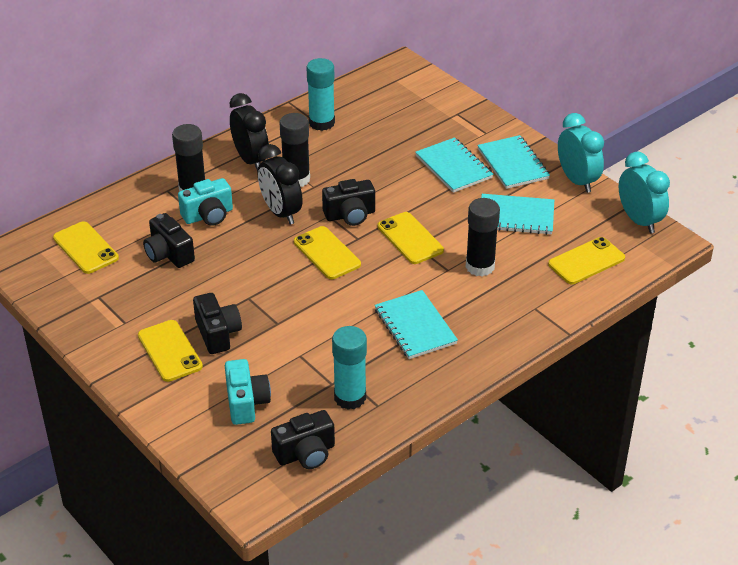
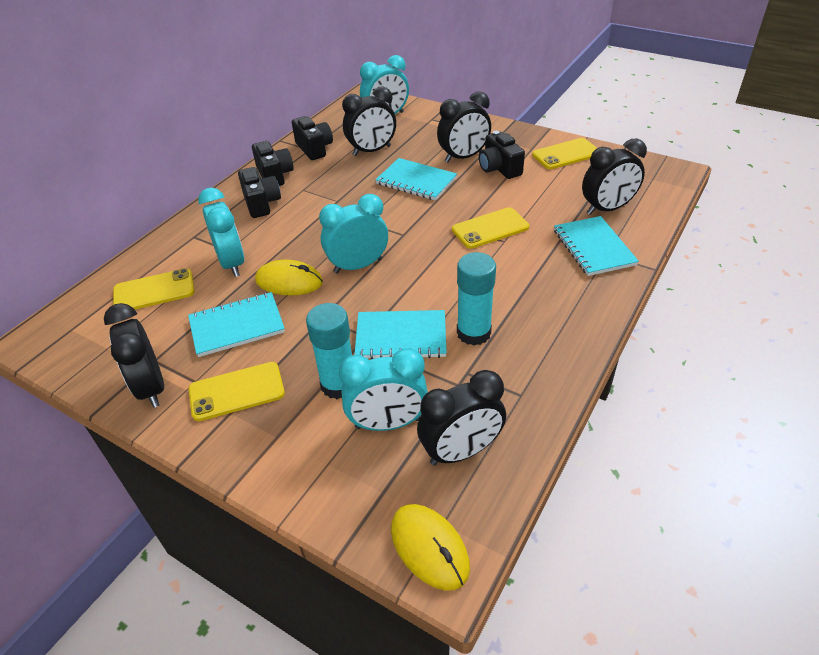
black clock: [230,93,269,172] [258,144,303,225] = 2 -> [104,303,164,408] [342,86,396,156] [417,370,506,466] [437,92,491,163] [582,139,647,215] = 5
black glue stick: [172,124,205,192] [279,113,310,187] [466,198,500,276] = 3 -> none = 0
turquoise camera: [178,178,233,226] [225,359,271,425] = 2 -> none = 0
turquoise clock: [558,113,604,193] [619,152,670,233] = 2 -> [198,188,245,277] [319,194,388,273] [339,348,428,431] [360,55,409,114] = 4
yellow mouse: none = 0 -> [255,260,323,295] [391,504,470,591] = 2
yellow phone: [53,221,119,274] [138,320,203,382] [294,226,361,279] [377,212,444,264] [548,237,625,284] = 5 -> [113,268,195,309] [189,362,285,421] [452,207,529,249] [532,138,597,169] = 4

